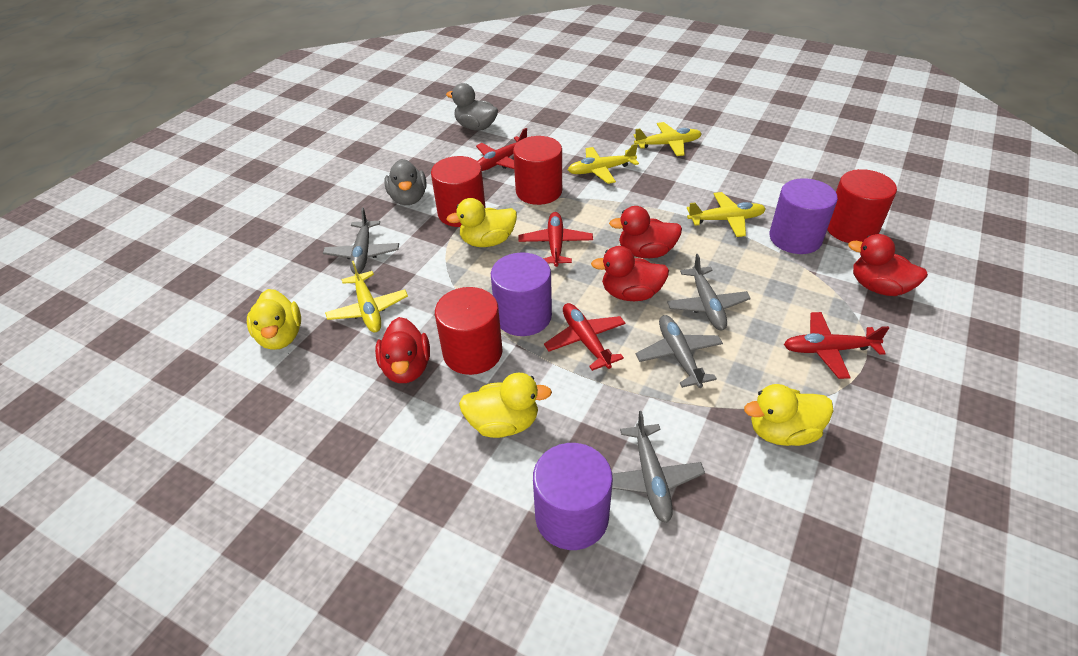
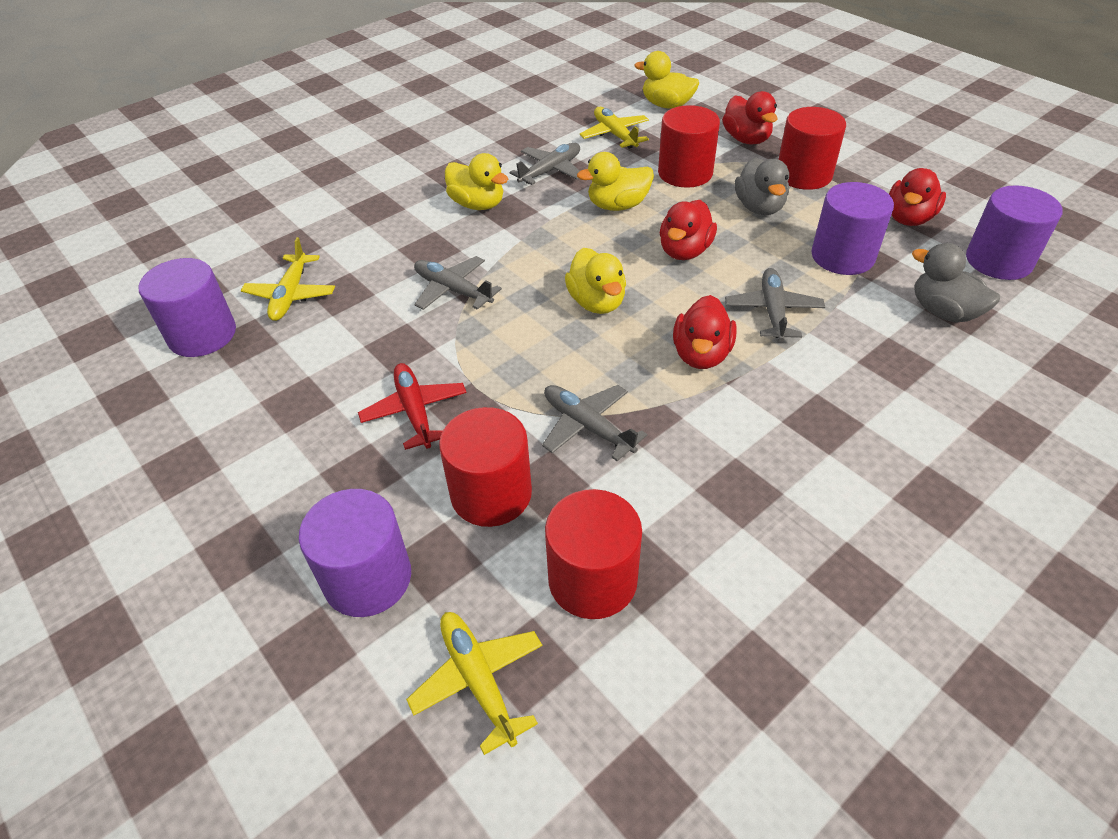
purple cylinder: [491,252,552,336] [533,443,613,550] [769,178,838,254] = 3 -> [139,258,236,357] [299,489,411,617] [811,182,894,275] [966,185,1062,280] = 4
red plane: [476,128,527,171] [518,212,593,267] [544,303,626,371] [784,312,889,379] = 4 -> [358,363,467,450] = 1
yellow plane: [325,261,408,333] [568,144,639,184] [633,122,702,156] [687,192,766,237] = 4 -> [241,237,335,321] [406,612,542,755] [580,107,649,149] = 3

